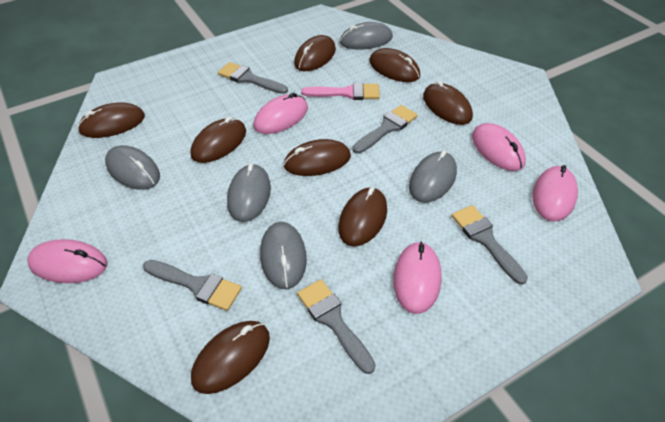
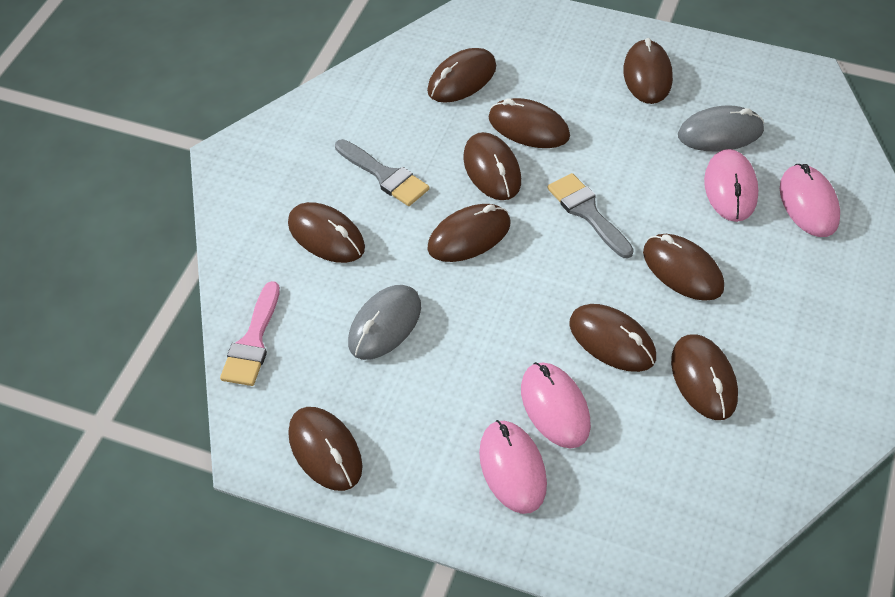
brown mouse: [78,102,145,138] [191,116,246,163] [191,321,270,394] [284,139,351,176] [294,35,336,71] [338,187,387,247] [369,48,420,82] [423,81,473,125] = 8 -> [288,202,365,263] [288,407,363,491] [427,48,496,103] [427,204,510,262] [463,132,521,200] [488,98,570,148] [569,304,656,372] [623,38,673,104] [643,234,724,301] [671,334,738,420] = 10
grey brush: [143,260,242,311] [218,62,288,94] [297,279,375,374] [353,105,418,154] [452,205,528,285] = 5 -> [335,139,430,206] [547,173,634,258] = 2
grey mouse: [105,145,160,190] [227,163,271,222] [260,222,307,289] [340,22,393,50] [409,150,457,203] = 5 -> [348,285,421,360] [678,105,764,152] = 2
pink mouse: [27,239,107,283] [254,93,308,134] [393,241,442,314] [472,123,526,171] [533,165,578,222] = 5 -> [479,420,547,514] [521,362,591,449] [704,149,758,222] [780,164,840,237] = 4

